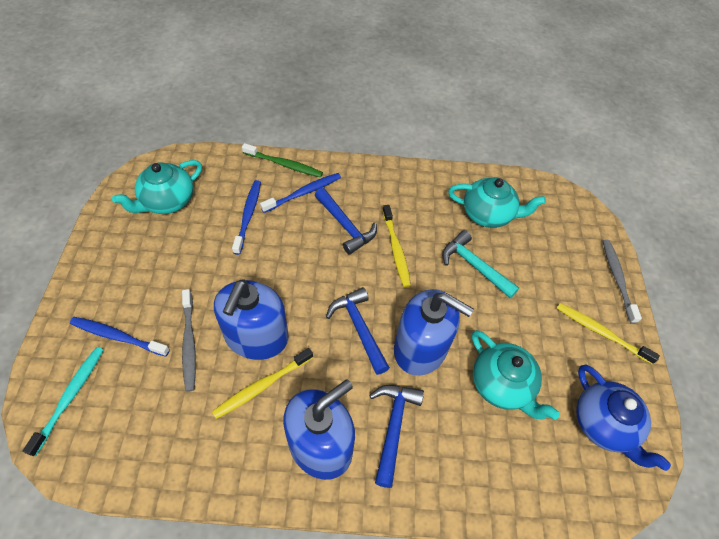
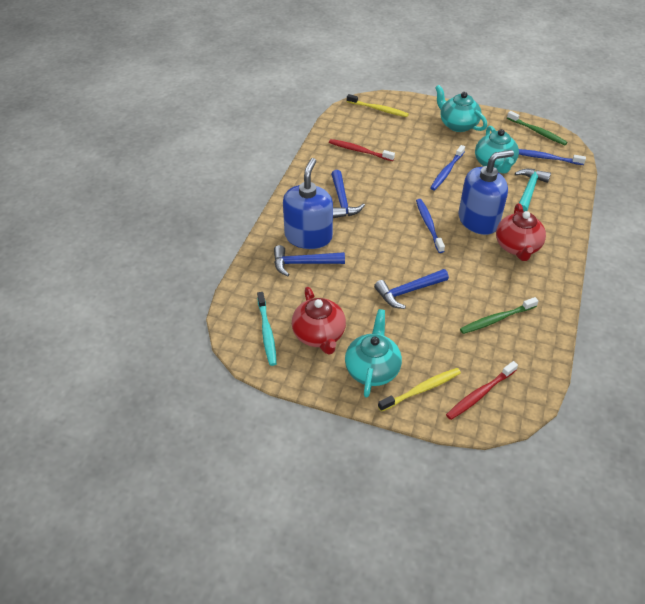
blue soap dispenser: [214,280,288,360] [283,379,355,480] [394,289,474,376] = 3 -> [283,158,333,249] [458,150,514,235] = 2
blue teapot: [576,365,671,471] = 1 -> none = 0
green toothbrush: [242,143,323,177] = 1 -> [460,297,538,334] [507,111,568,145] = 2
grey toothbrush: [182,289,196,392] [603,240,642,324] = 2 -> none = 0
red teapot: none = 0 -> [292,287,346,355] [496,203,546,261] = 2
red toothbrush: none = 0 -> [329,139,395,161] [446,361,518,420] = 2
yellow toothbrush: [212,348,313,419] [383,205,411,287] [556,303,660,364] = 3 -> [347,94,409,117] [378,368,461,412] = 2

